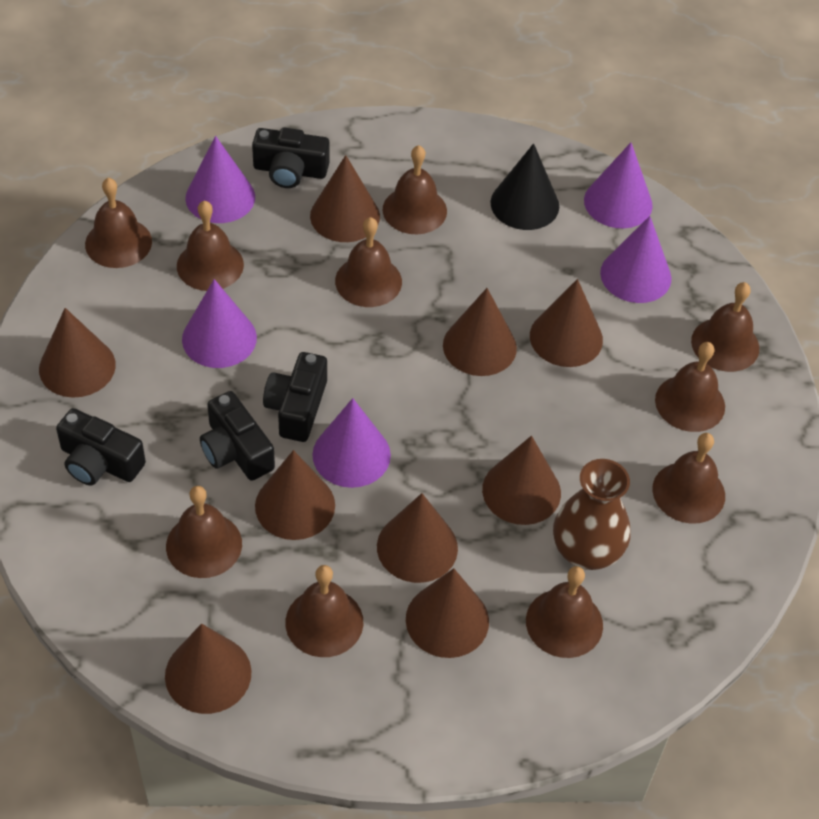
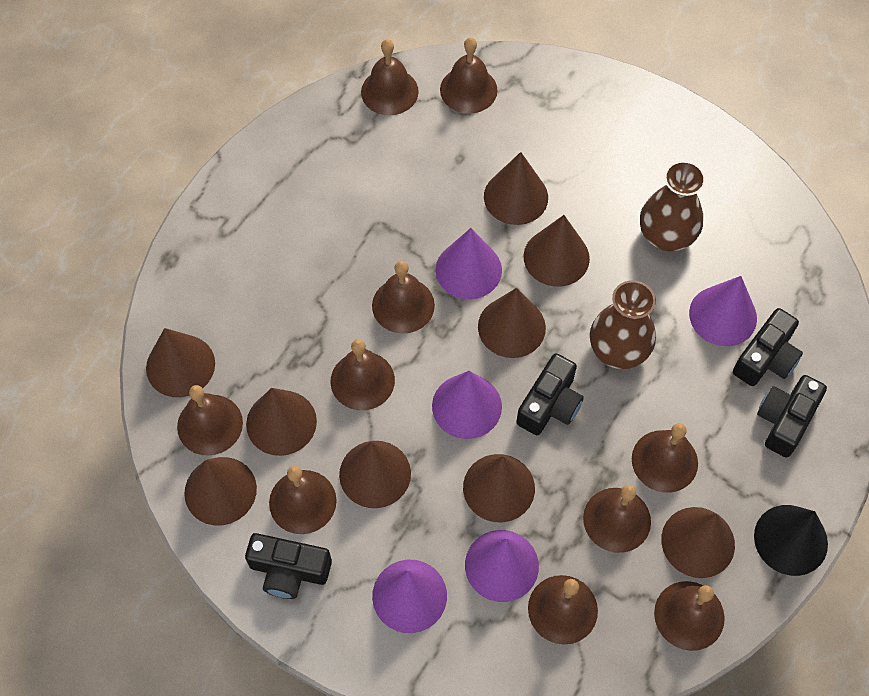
brown vase: [553,459,630,570] = 1 -> [590,280,656,369] [640,161,706,251] = 2

